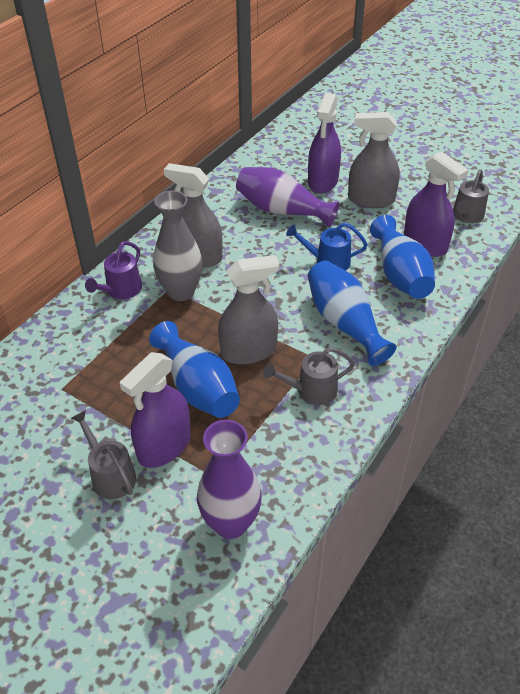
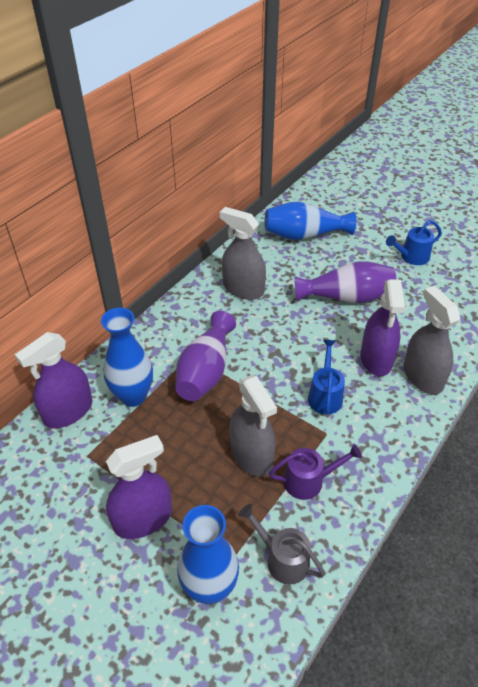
blue watering can: [286,223,368,271] = 1 -> [308,340,345,414] [386,220,442,265] = 2
grey vase: [153,190,203,301] = 1 -> none = 0
grey watering can: [71,410,136,499] [263,347,355,405] [453,169,489,223] = 3 -> [239,504,325,585] = 1

